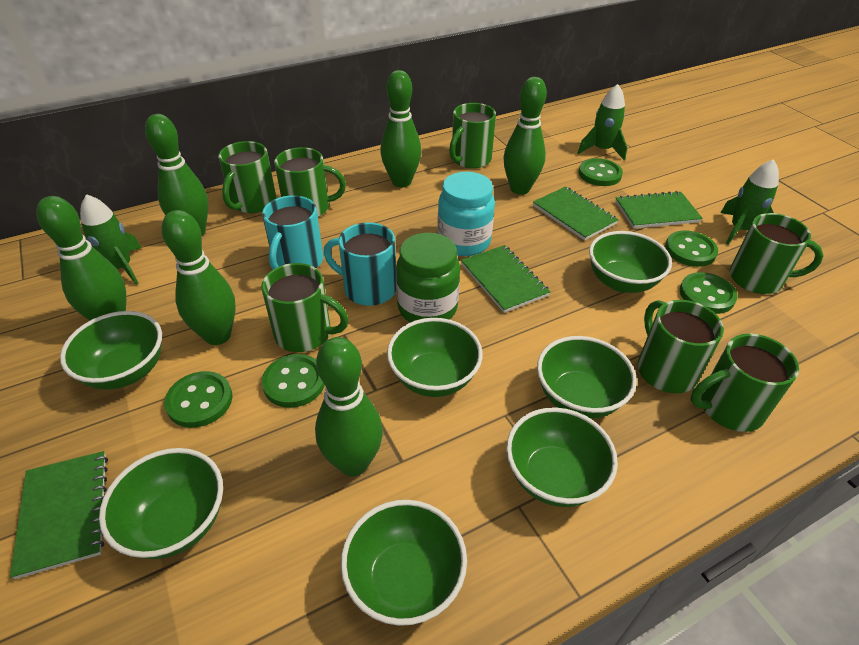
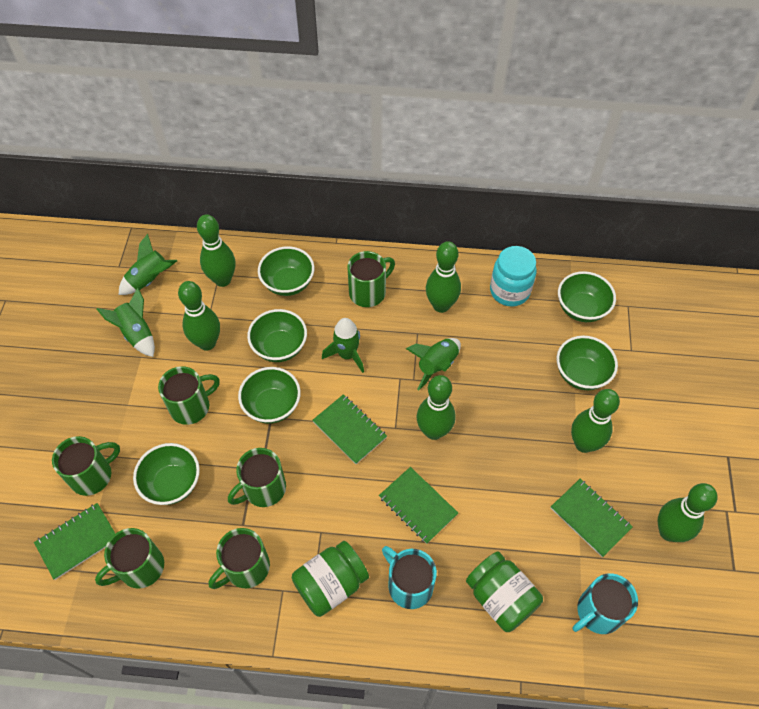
green bowl: [60,311,162,390] [99,448,223,559] [341,500,467,626] [387,318,483,397] [506,407,618,507] [537,336,637,419] [589,231,672,293] = 7 -> [133,443,200,505] [238,367,301,424] [247,309,307,362] [258,246,315,296] [556,336,618,390] [558,271,616,322] = 6
green button: [164,371,232,428] [262,354,325,408] [579,158,623,186] [665,231,718,267] [680,272,738,314] = 5 -> none = 0
green jar: [396,233,460,323] = 1 -> [292,541,369,617] [466,551,543,632] = 2
green mug: [219,141,276,213] [261,263,349,352] [274,147,346,217] [449,103,496,169] [638,300,724,393] [691,333,799,432] [730,213,824,294] = 7 -> [52,436,120,496] [95,528,164,589] [158,366,220,425] [209,528,270,589] [228,448,286,507] [347,251,395,307] = 6
green rocket: [80,194,141,285] [578,84,627,161] [720,159,779,245] = 3 -> [97,288,155,357] [119,234,177,295] [322,318,364,373] [406,338,461,390] = 4

